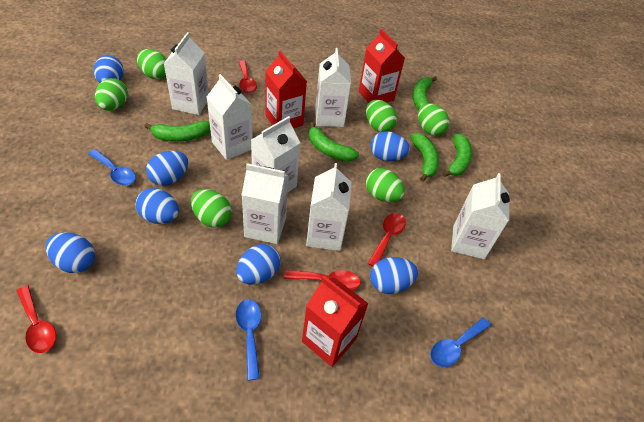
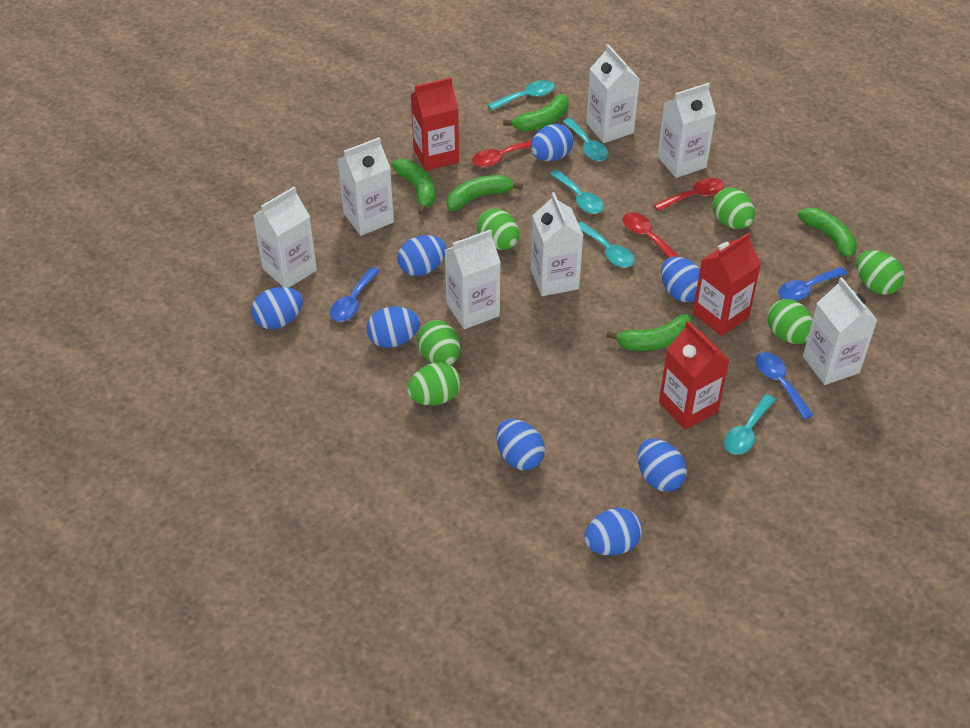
blue egg: [45,232,95,273] [94,55,124,83] [136,188,179,224] [146,151,188,186] [236,244,280,285] [370,131,410,161] [370,257,418,294] = 7 -> [251,287,303,329] [367,307,420,348] [398,235,447,276] [496,419,545,470] [531,124,573,161] [584,508,642,556] [638,439,687,492] [661,257,700,302] = 8
red spoon: [17,285,56,353] [239,60,257,93] [284,270,361,290] [367,213,406,267] = 4 -> [472,140,532,167] [623,212,679,258] [654,178,724,212] = 3
turquoise spoon: none = 0 -> [488,80,555,110] [550,170,604,214] [562,118,609,161] [578,222,635,267] [724,394,776,455] = 5

